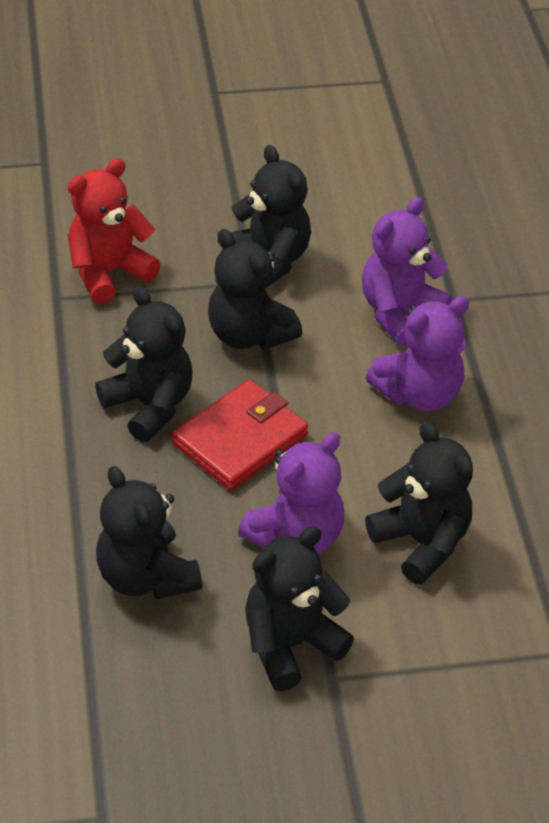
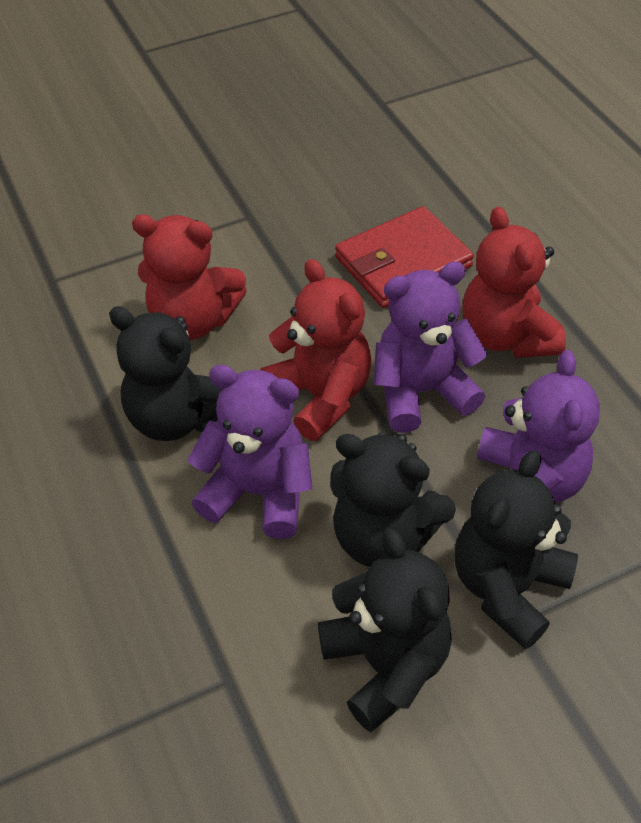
black teddy bear: [95,286,193,442] [96,466,202,599] [208,229,302,350] [231,145,311,288] [245,526,354,691] [365,422,473,585] = 6 -> [109,306,221,441] [318,528,452,732] [330,432,456,567] [454,450,578,649] = 4
red teddy bear: [68,158,161,304] = 1 -> [132,214,247,340] [260,259,371,441] [462,207,566,358] = 3

